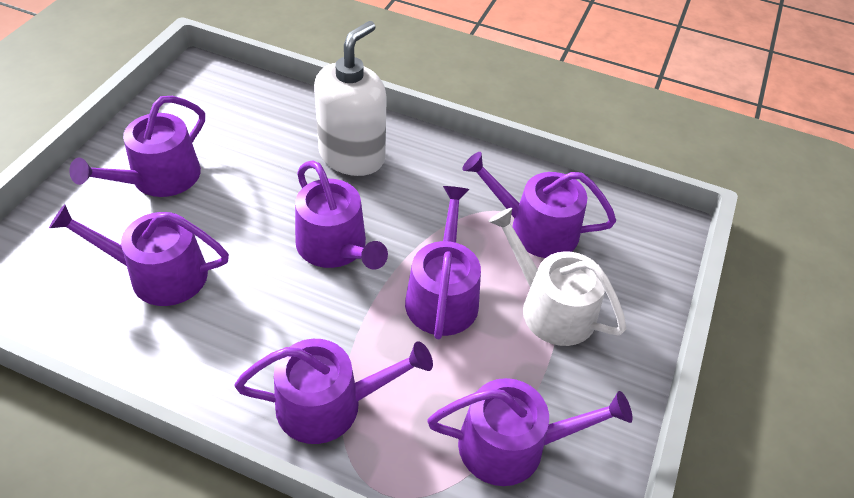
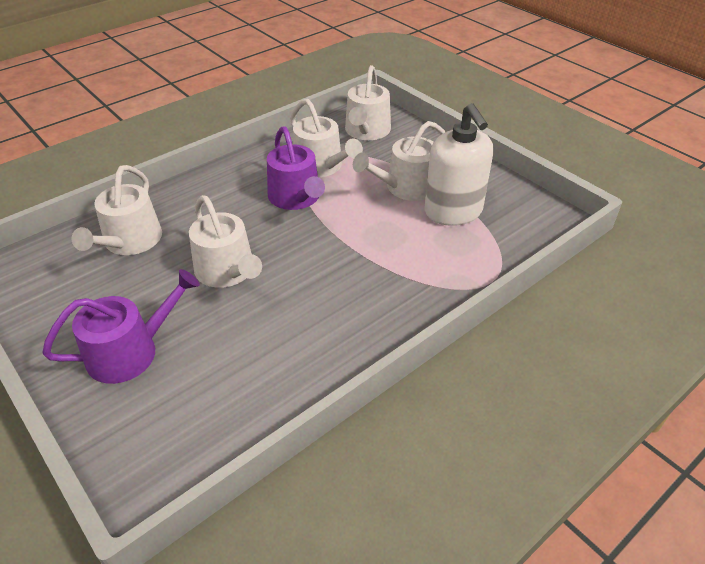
purple watering can: [49,204,229,306] [69,96,205,197] [234,339,433,444] [295,160,388,269] [405,186,481,339] [428,378,633,486] [463,152,616,258] = 7 -> [42,269,200,384] [267,126,325,210] = 2
white watering can: [488,208,626,346] = 1 -> [72,165,162,255] [189,195,262,288] [290,99,363,177] [345,65,391,140] [353,121,446,201] = 5

